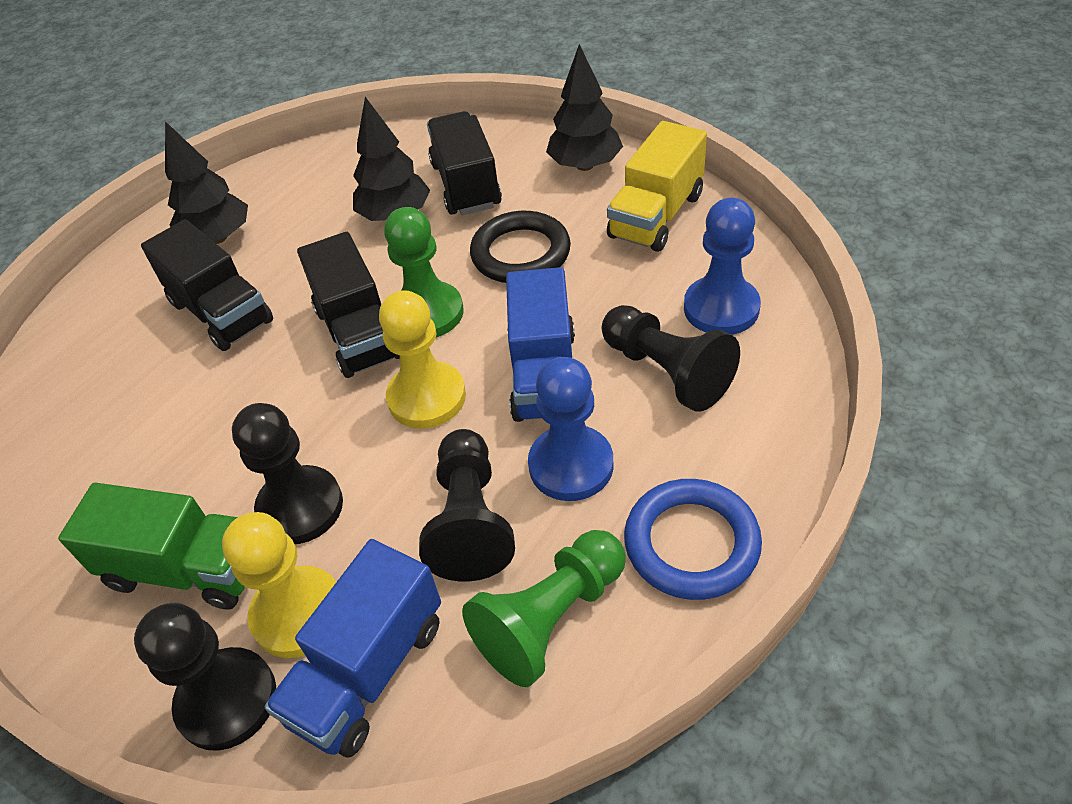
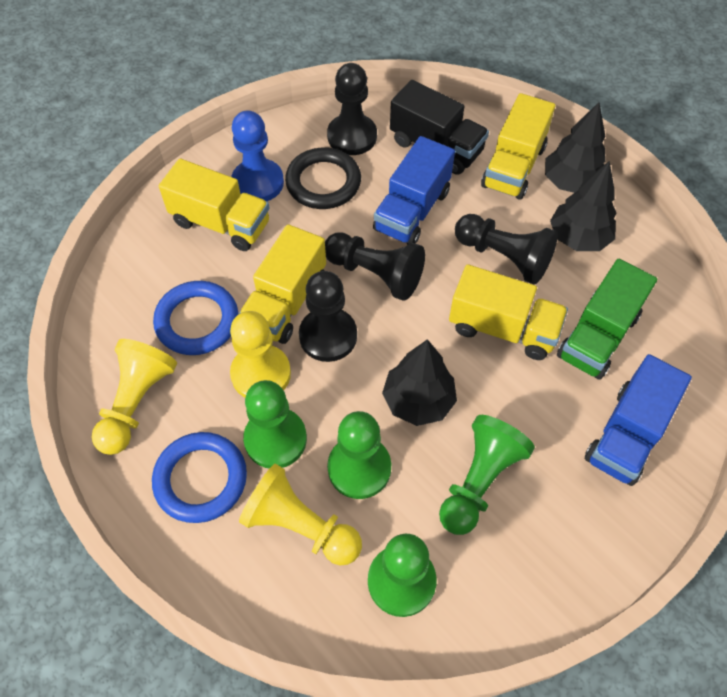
black truck: [141,219,273,351] [297,232,400,378] [427,111,502,215] = 3 -> [390,80,489,175] = 1
blue pawn: [528,357,614,501] [684,198,761,335] = 2 -> [232,110,284,201] = 1
blue ring: [624,479,762,600] = 1 -> [152,432,247,523] [153,281,238,355] = 2
green pawn: [384,207,464,337] [462,530,626,687] = 2 -> [243,380,307,469] [327,411,391,499] [368,534,437,617] [439,415,535,535] = 4
yellow pawn: [222,512,336,658] [379,290,466,428] = 2 -> [91,339,177,455] [230,311,291,398] [239,464,362,565] = 3
yellow truck: [607,121,707,252] = 1 -> [159,159,270,251] [239,224,326,344] [449,264,568,360] [481,93,555,200] = 4

